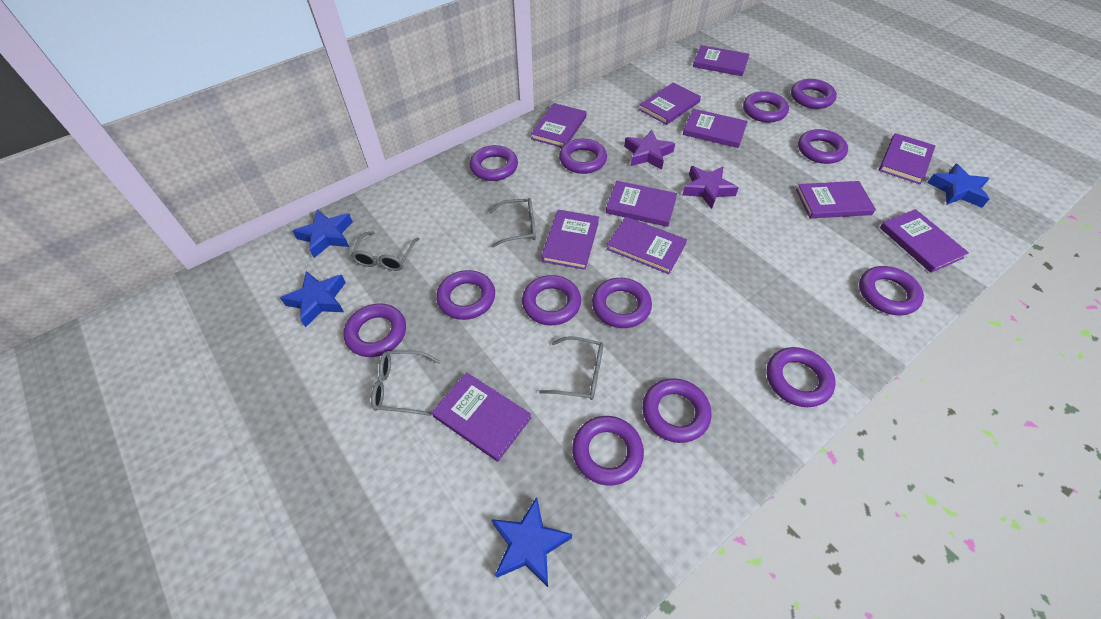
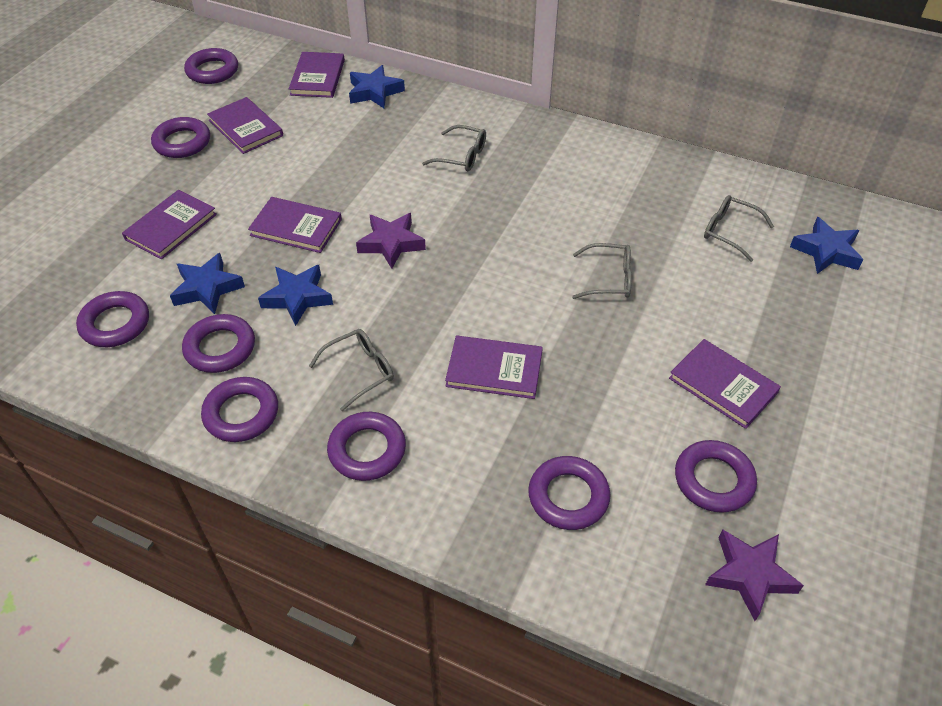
purple book: [431,372,531,462] [531,103,586,148] [541,210,599,270] [606,181,677,227] [607,217,687,274] [639,83,701,125] [683,109,748,148] [693,45,749,76] [796,181,876,218] [879,133,935,184] [880,209,969,273] = 11 -> [122,190,217,259] [207,97,283,154] [248,197,342,253] [289,52,345,98] [445,336,543,399] [669,339,781,429] = 6
purple ring: [343,303,406,357] [436,270,495,320] [470,145,518,181] [522,275,581,325] [559,139,607,174] [572,416,644,485] [592,278,652,328] [642,378,711,443] [743,91,789,122] [766,347,836,407] [791,79,837,109] [798,129,848,164] [859,266,924,315] = 13 -> [76,291,149,347] [151,117,210,158] [182,314,255,373] [184,48,238,84] [201,377,278,442] [327,412,406,481] [528,456,611,530] [675,440,757,513] = 8

